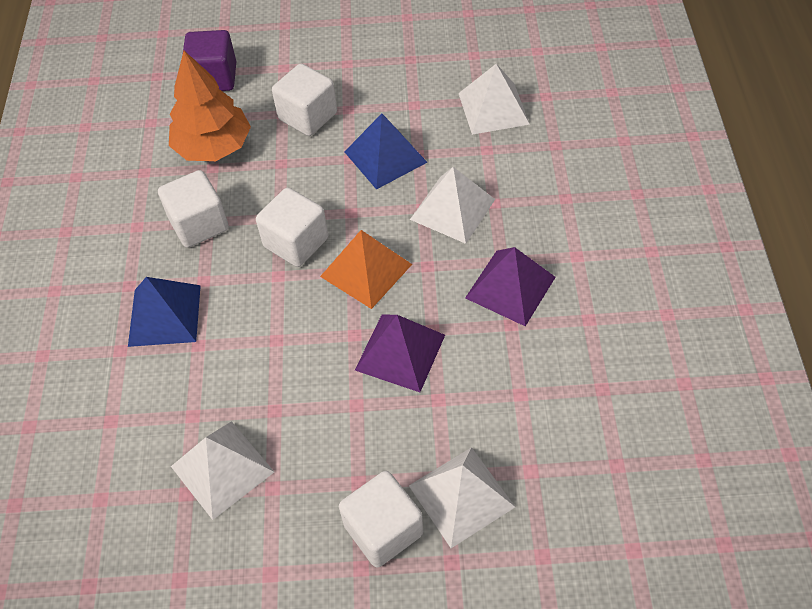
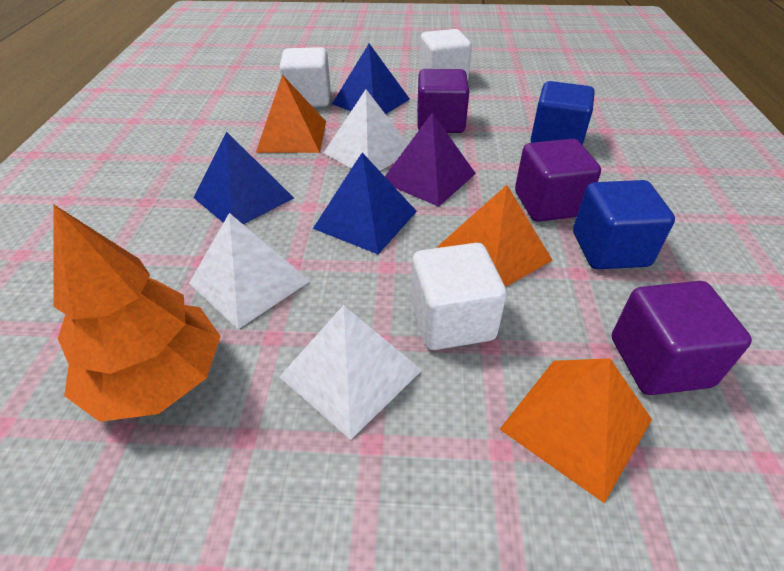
blue cube: none = 0 -> [530,81,595,145] [573,180,675,269] = 2
blue pyramid: [128,277,201,347] [344,114,427,190] = 2 -> [194,132,294,225] [313,153,417,254] [332,44,410,114] = 3
orange pyramid: [320,230,412,309] = 1 -> [256,75,326,153] [437,185,553,287] [499,358,652,503] = 3
purple cube: [183,30,236,91] = 1 -> [417,69,470,133] [515,139,601,222] [612,281,752,395] = 3
purple pyramid: [355,315,445,392] [465,247,556,326] = 2 -> [385,113,476,207] = 1
white cube: [158,170,229,248] [256,188,328,267] [272,64,337,136] [339,471,423,568] = 4 -> [279,47,330,107] [411,243,507,350] [420,29,472,80] = 3
white pyramid: [171,421,274,520] [409,447,515,548] [410,167,495,244] [459,64,530,135] = 4 -> [189,213,310,329] [279,305,422,440] [324,89,408,171] = 3

